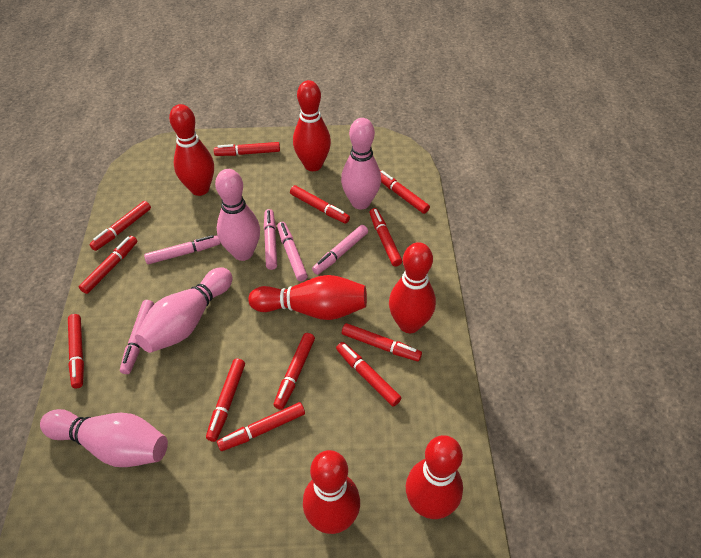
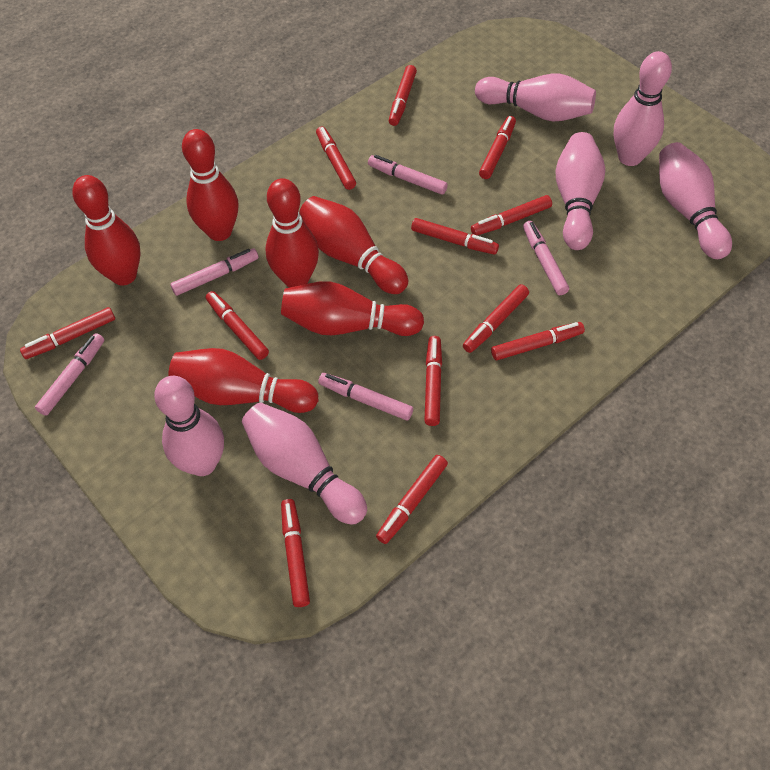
pink bowling pin: [40,409,168,467] [135,267,232,353] [215,169,260,261] [341,118,381,209] = 4 -> [154,376,224,476] [242,403,367,525] [475,74,596,122] [555,132,605,250] [614,51,672,166] [659,142,732,259] = 6

